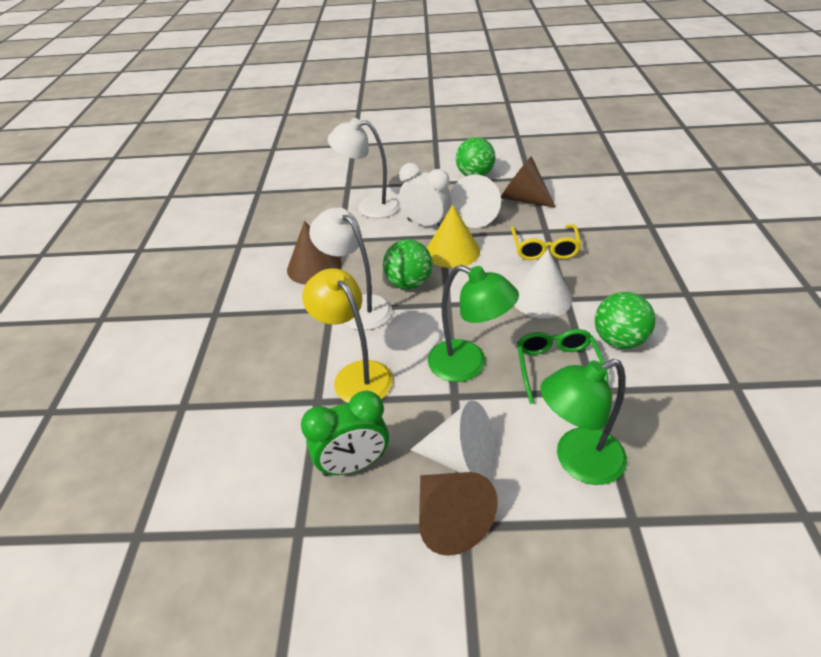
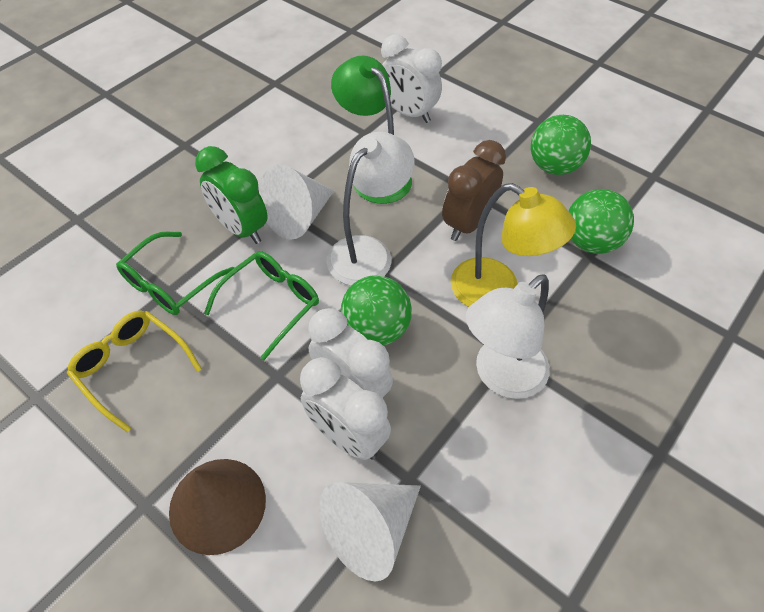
brown clock: none = 0 -> [442,140,506,241] = 1
brown cone: [287,221,342,285] [419,472,498,556] [501,156,556,208] = 3 -> [169,459,266,555] = 1
green glasses: [517,329,608,404] = 1 -> [116,232,234,315] [204,251,319,360] = 2
green lamp: [428,265,519,382] [540,359,627,485] = 2 -> [331,56,412,204] = 1
white clock: [399,163,451,226] = 1 -> [300,357,391,460] [308,308,393,398] [381,34,442,123] = 3
white cone: [410,401,496,480] [450,174,501,228] [514,249,572,318] = 3 -> [259,165,334,240] [319,482,421,581] = 2
yellow cone: [427,205,480,268] = 1 -> none = 0

